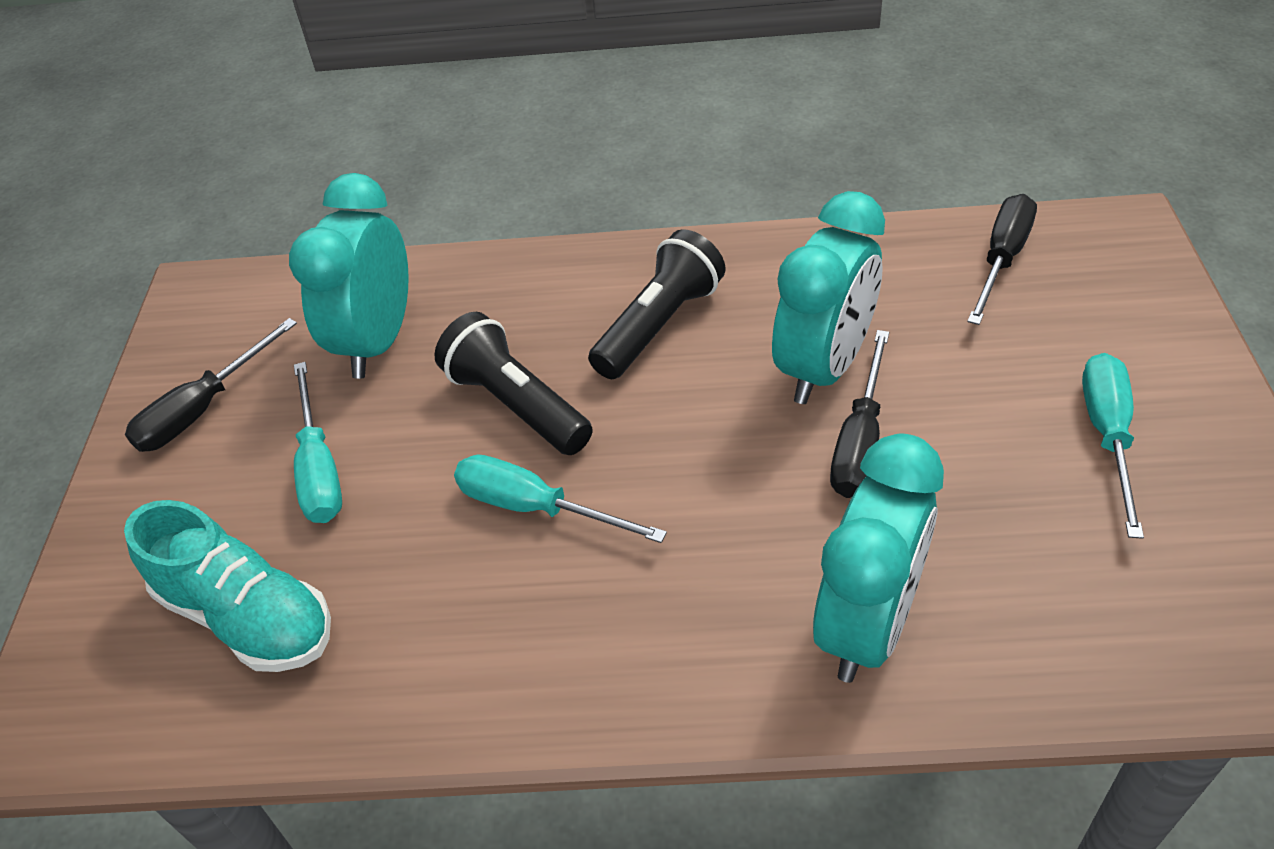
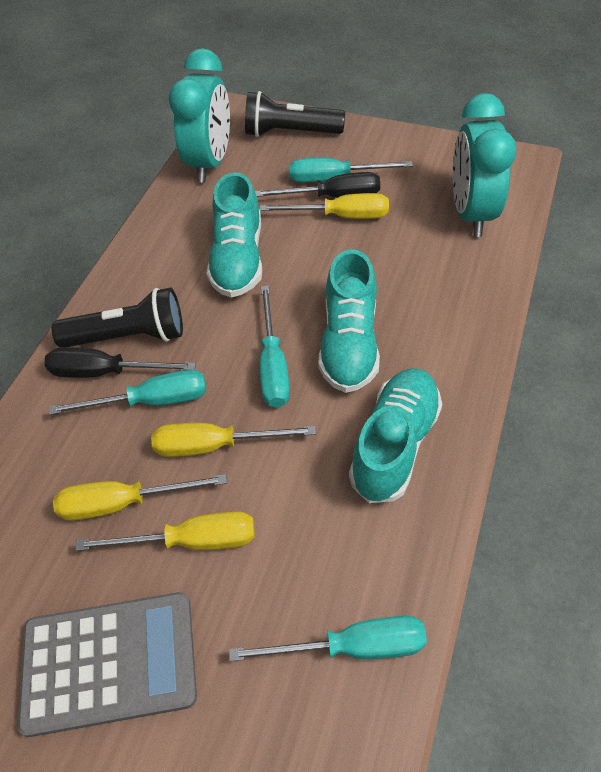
black screwdriver: [125,318,297,452] [830,330,889,498] [967,194,1037,325] = 3 -> [44,347,196,378] [255,172,380,198] = 2
grey calculator: none = 0 -> [18,592,197,737] = 1
turquoise clock: [289,173,409,379] [772,191,885,404] [813,433,944,683] = 3 -> [169,48,230,182] [453,93,517,237] = 2
turquoise screwdriver: [294,362,342,523] [454,454,667,543] [1082,353,1144,539] = 3 -> [49,370,206,415] [229,616,427,661] [260,286,290,408] [289,158,413,183] = 4
turquoise shoe: [124,500,331,672] = 1 -> [207,172,262,298] [318,249,380,393] [349,368,442,503] = 3
yellow screwdriver: none = 0 -> [53,474,227,521] [75,511,255,551] [151,423,316,457] [259,193,389,219] = 4

